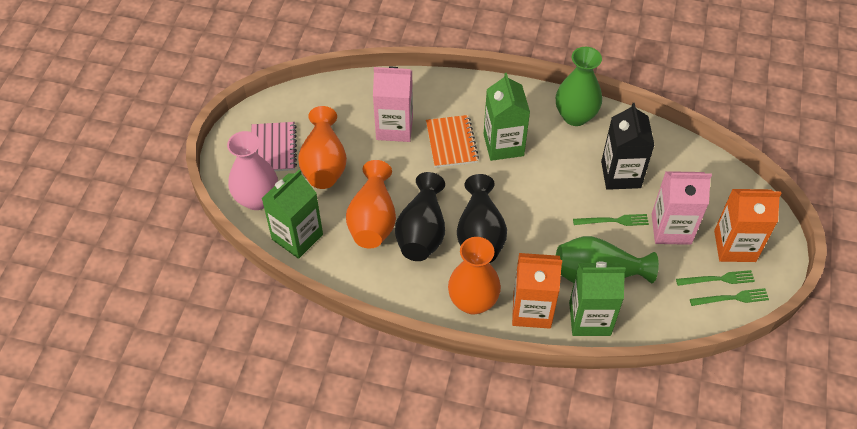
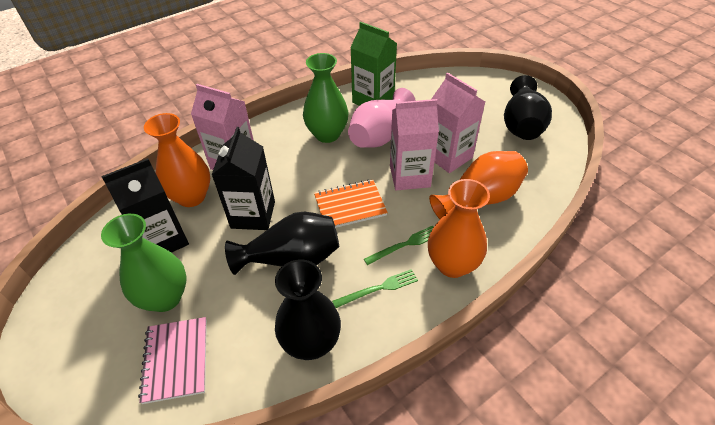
black carton: [601,103,655,190] = 1 -> [101,158,189,252] [212,127,275,230] = 2
black vase: [395,172,445,261] [457,174,507,263] = 2 -> [225,211,339,275] [275,259,341,360] [504,75,552,140] = 3
green carton: [261,170,323,259] [484,73,530,161] [569,262,626,336] = 3 -> [350,22,397,106] = 1
green fork: [573,214,649,226] [676,270,755,286] [690,288,769,306] = 3 -> [332,269,418,308] [364,226,434,265] = 2
orange carton: [512,253,562,329] [714,189,781,262] = 2 -> none = 0
pink carton: [373,67,413,142] [652,171,712,245] = 2 -> [191,84,254,170] [390,99,439,190] [432,72,485,173] = 3

